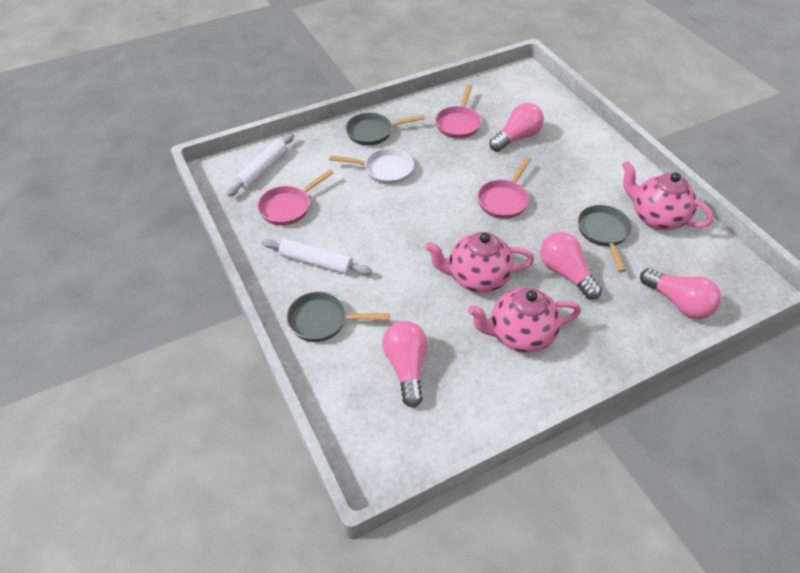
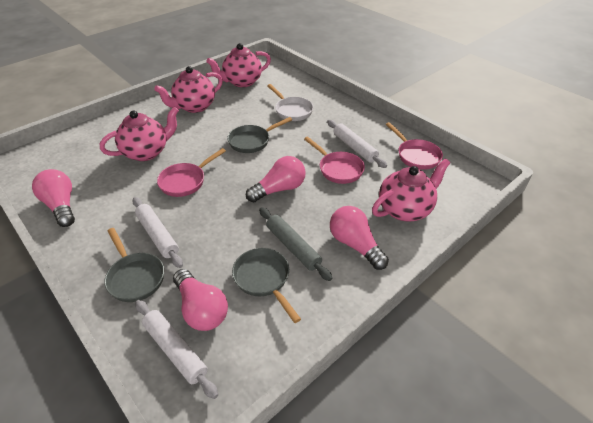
grey rolling pin: none = 0 -> [259,207,332,281] = 1
pink teapot: [425,232,534,293] [468,288,581,353] [622,161,714,230] = 3 -> [100,107,179,161] [154,66,223,113] [207,43,271,87] [372,159,450,221] = 4
white rolling pin: [227,133,294,197] [261,238,372,275] = 2 -> [132,197,183,268] [135,300,218,399] [327,120,387,168] = 3

